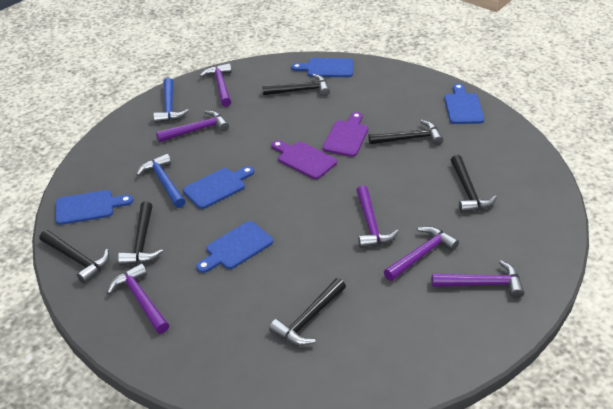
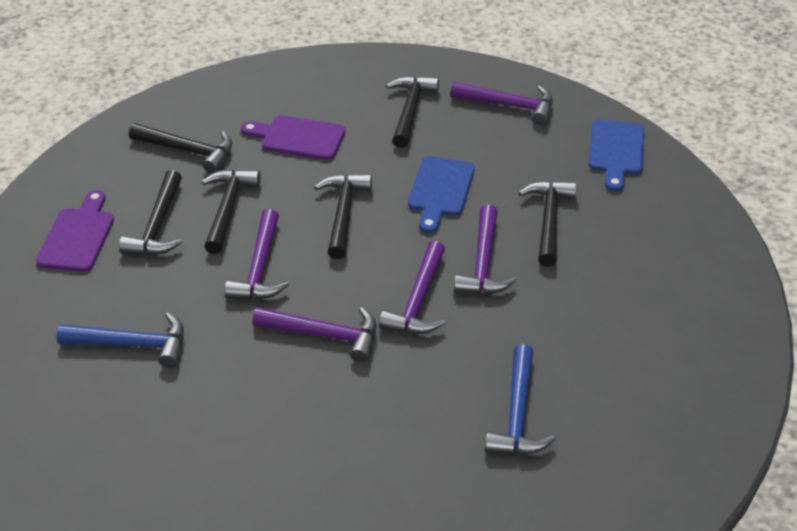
blue cutting board: [55,190,133,225] [183,166,254,209] [196,221,273,273] [291,58,353,77] [444,83,484,124] = 5 -> [408,156,475,233] [589,120,644,192] = 2
purple hammer: [107,263,169,334] [156,110,229,142] [200,63,232,107] [356,185,399,248] [384,226,459,281] [432,261,524,298] = 6 -> [225,209,289,299] [252,307,376,363] [379,241,445,334] [450,82,553,125] [454,204,517,294] = 5

